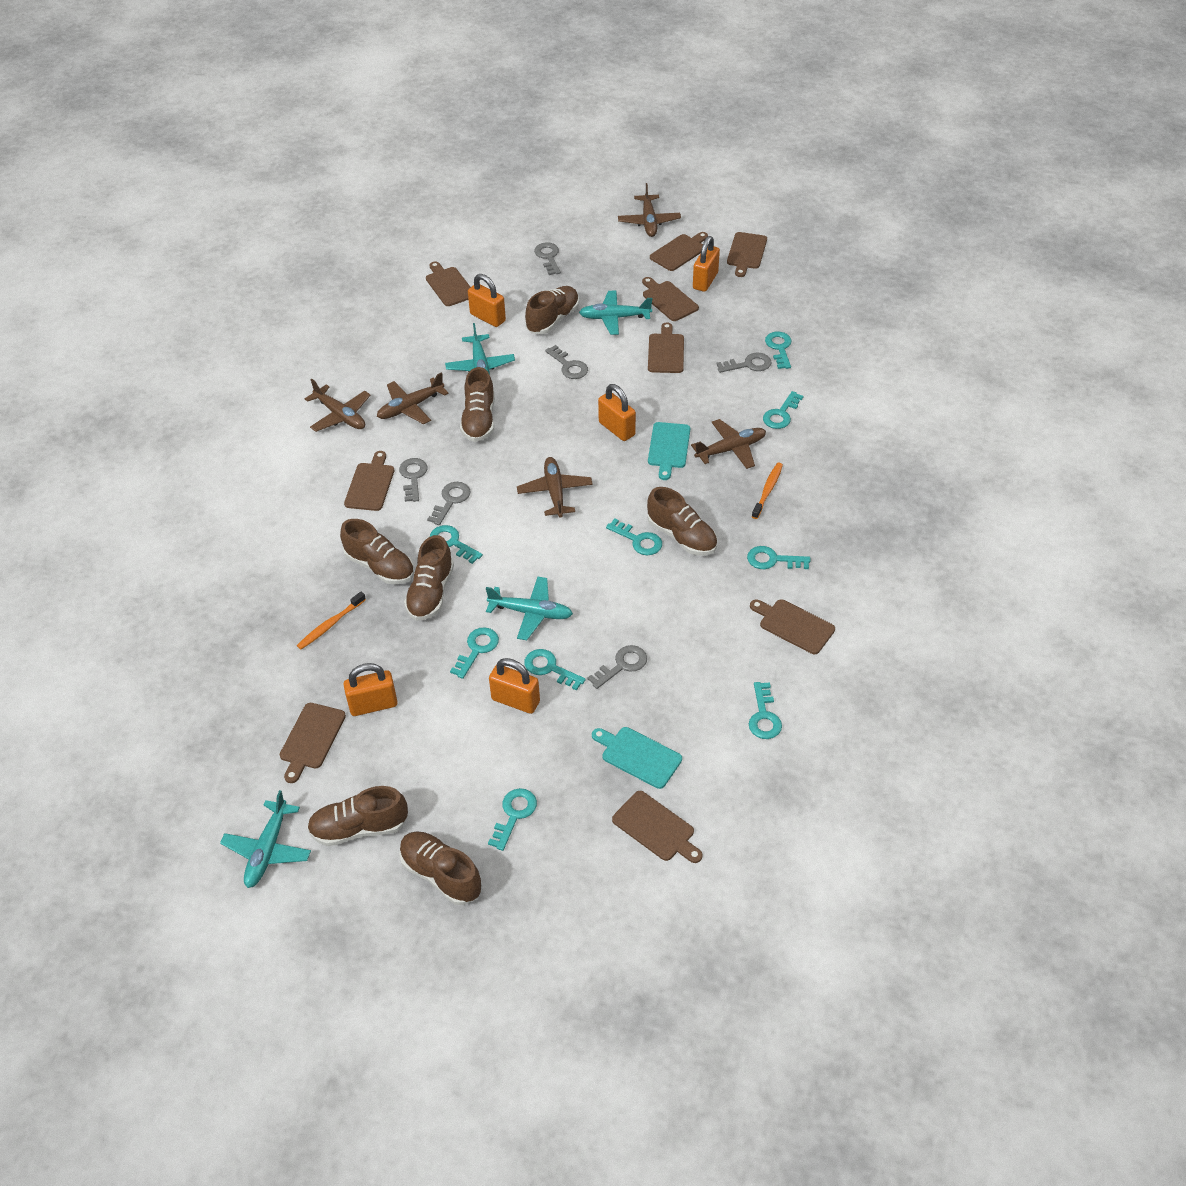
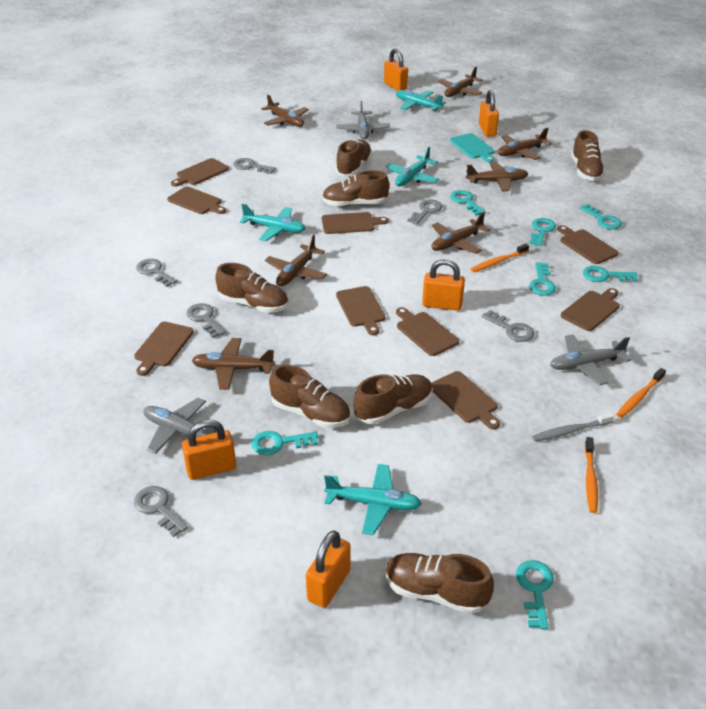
brown plane: [305,379,371,432] [377,372,449,424] [517,457,593,518] [618,183,681,237] [691,419,766,469] = 5 -> [191,338,275,390] [261,95,309,127] [265,234,327,286] [431,212,490,254] [438,67,483,97] [466,161,528,192] [498,128,552,160] = 7
grey plane: none = 0 -> [143,398,224,454] [336,100,390,140] [550,334,631,385] = 3
grey toothbrush: none = 0 -> [532,412,614,441] = 1
orange toothbrush: [297,592,366,649] [752,463,783,519] = 2 -> [471,244,529,272] [585,437,598,513] [616,368,666,418] = 3
turquoise cutting board: [592,727,682,789] [648,422,690,480] = 2 -> [450,133,495,163] = 1
turquoise key: [430,525,483,564] [450,627,499,679] [488,788,537,851] [524,649,586,691] [606,519,662,555] [747,546,811,569] [749,682,782,739] [763,391,803,429] [765,332,792,369] = 9 -> [252,431,318,455] [450,190,486,216] [516,560,554,629] [529,218,556,246] [529,262,556,295] [579,204,622,229] [583,266,638,282] = 7

